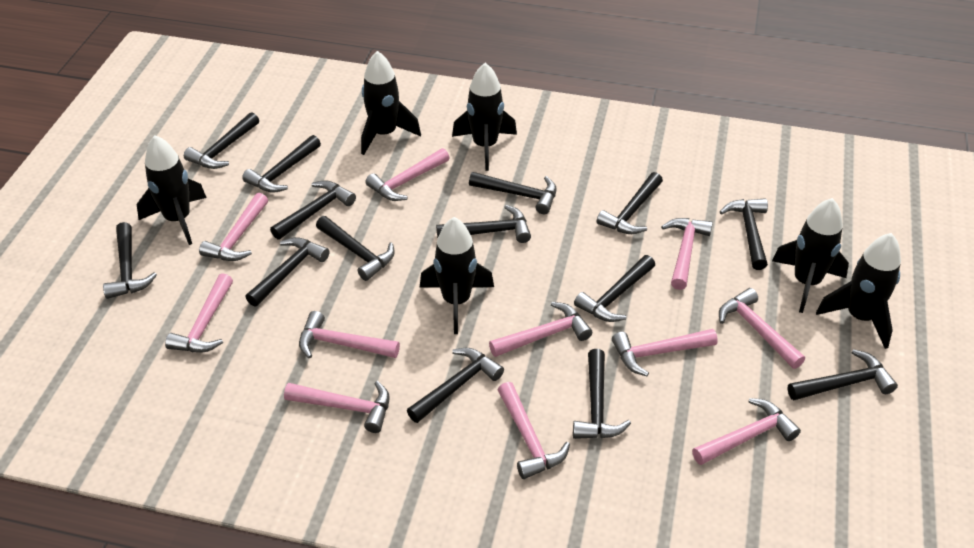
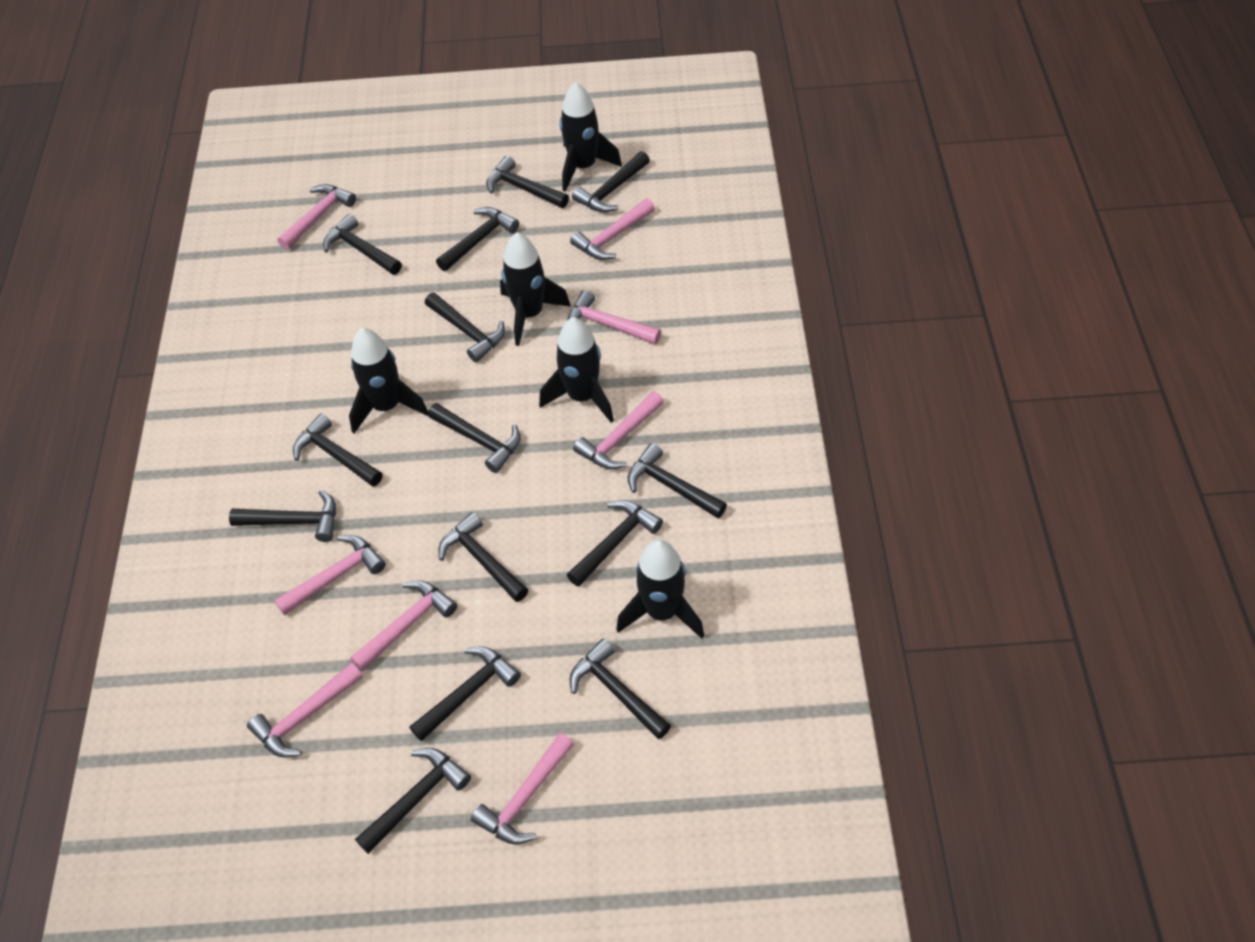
black rocket: [137,135,207,245] [361,51,421,155] [420,217,494,334] [452,63,517,171] [772,198,849,313] [816,233,901,349] = 6 -> [349,328,428,433] [500,232,571,346] [539,317,614,423] [559,82,622,192] [616,540,704,639] = 5
pink hammer: [165,273,233,352] [199,193,268,261] [284,381,390,433] [299,311,400,358] [365,148,450,201] [489,302,592,357] [498,382,570,479] [612,329,718,376] [661,218,713,290] [692,398,801,465] [719,288,805,369] = 11 -> [247,663,363,758] [274,535,386,615] [277,184,356,250] [350,581,457,671] [471,733,574,845] [567,290,661,345] [570,198,655,260] [573,391,664,469] = 8

